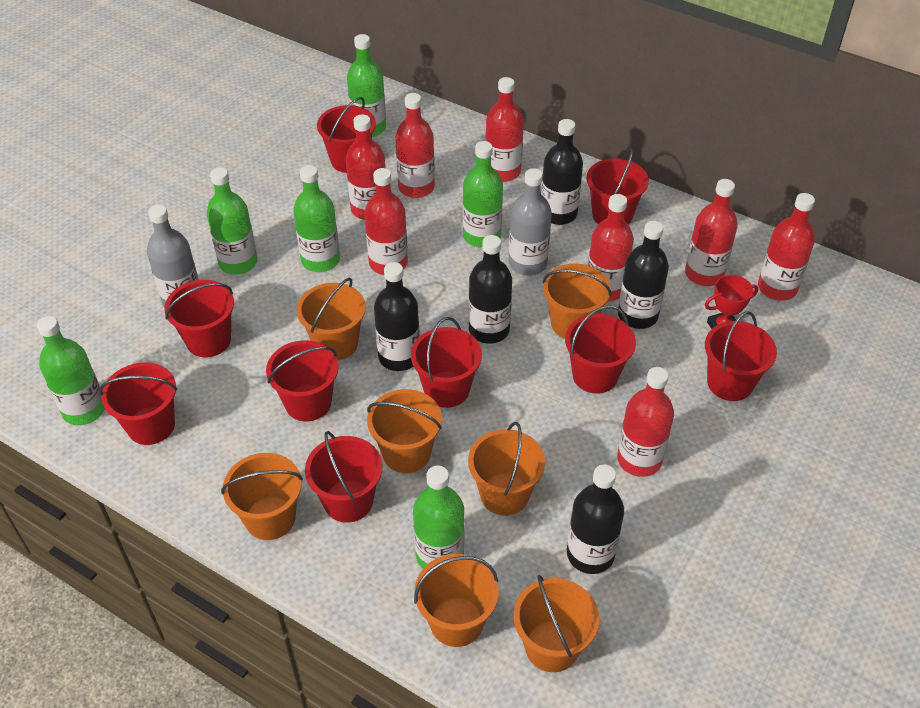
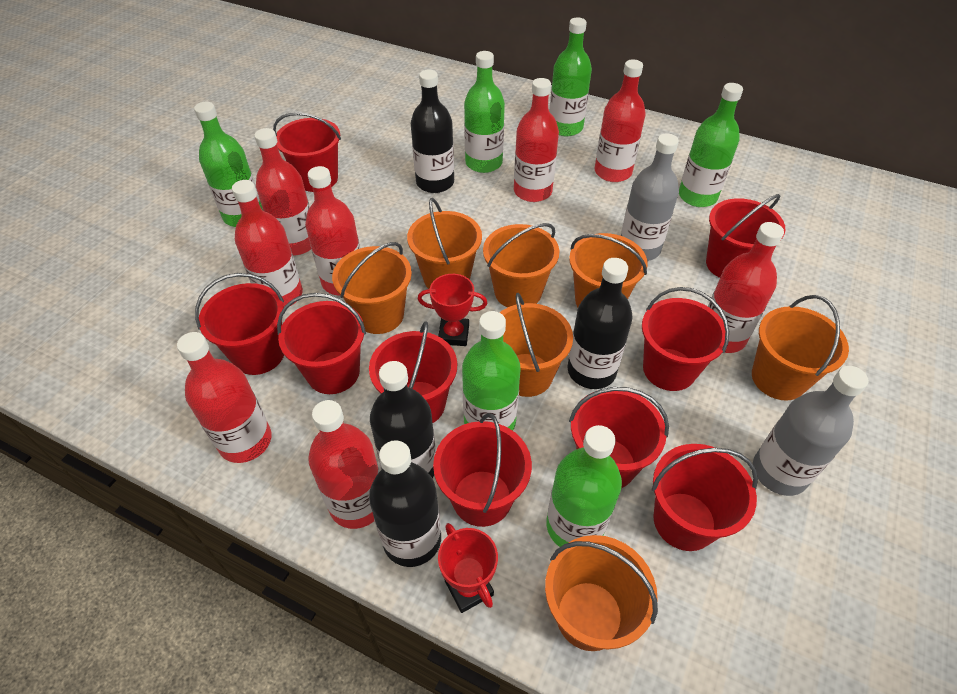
black bottle: [374,262,420,371] [469,235,512,344] [541,119,583,225] [567,465,624,574] [618,221,669,329] = 5 -> [369,440,441,567] [370,361,436,478] [411,70,454,193] [568,258,633,389] = 4
red trophy: [705,275,758,329] = 1 -> [418,274,487,346] [438,523,498,613] = 2

